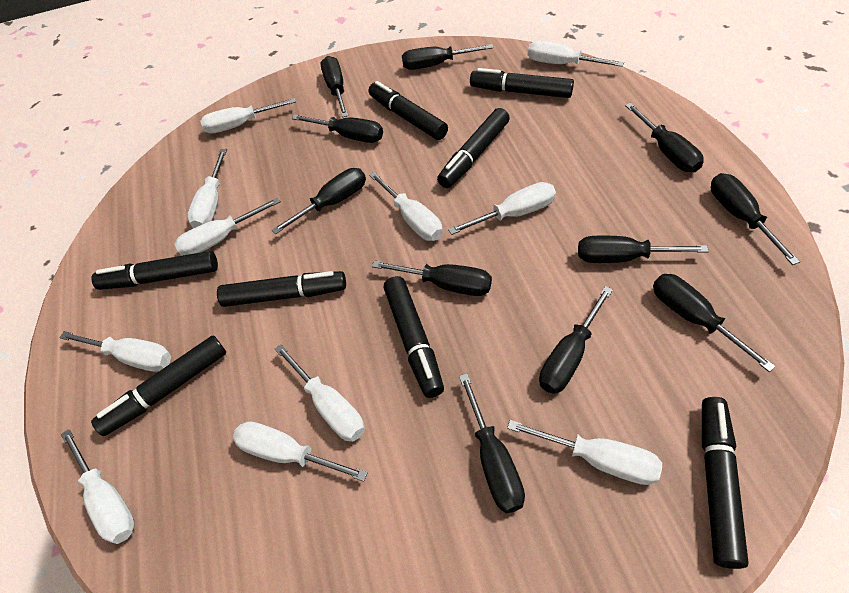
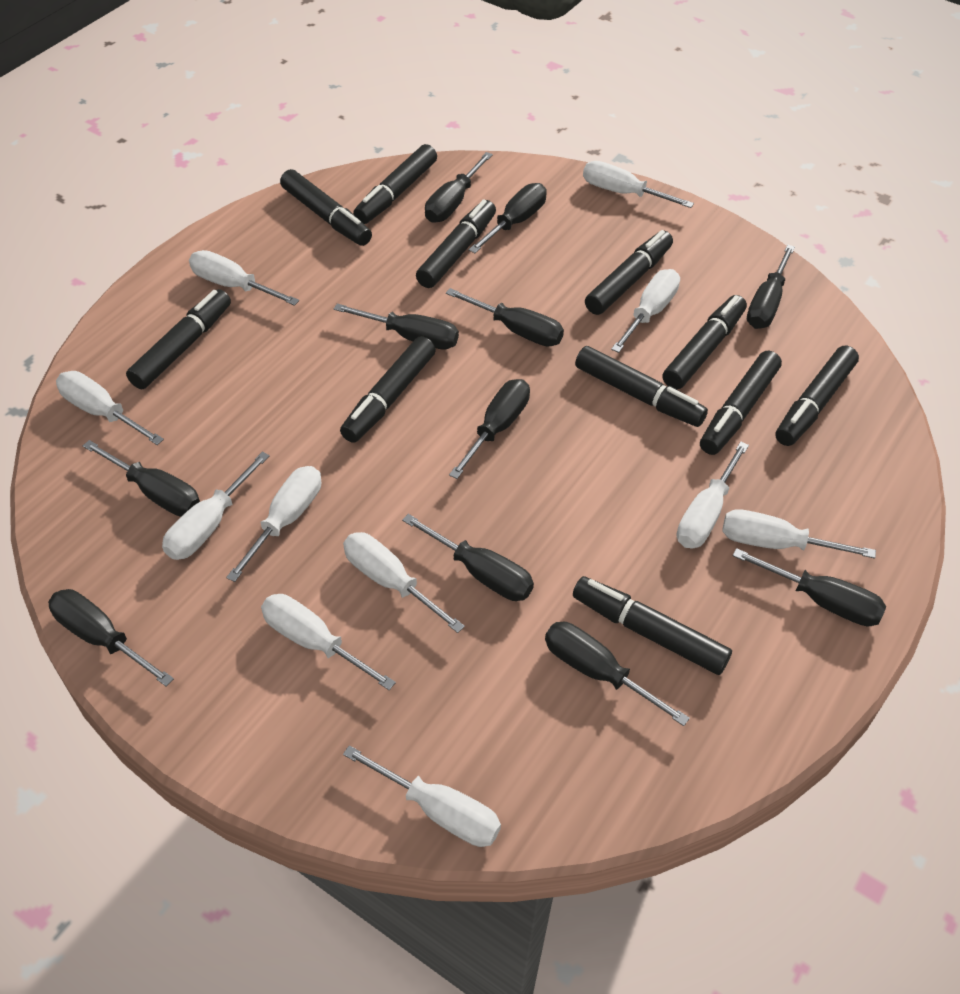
black marker: [91,251,218,290] [91,335,226,436] [217,271,346,307] [369,81,448,140] [384,276,444,398] [437,108,510,188] [470,68,574,98] [702,397,749,569] = 8 -> [126,289,231,389] [280,169,372,246] [340,336,436,443] [353,144,437,224] [416,199,496,288] [573,576,732,675] [575,346,708,427] [585,230,673,315] [663,295,747,389] [700,351,782,455] [775,346,859,446] = 11

